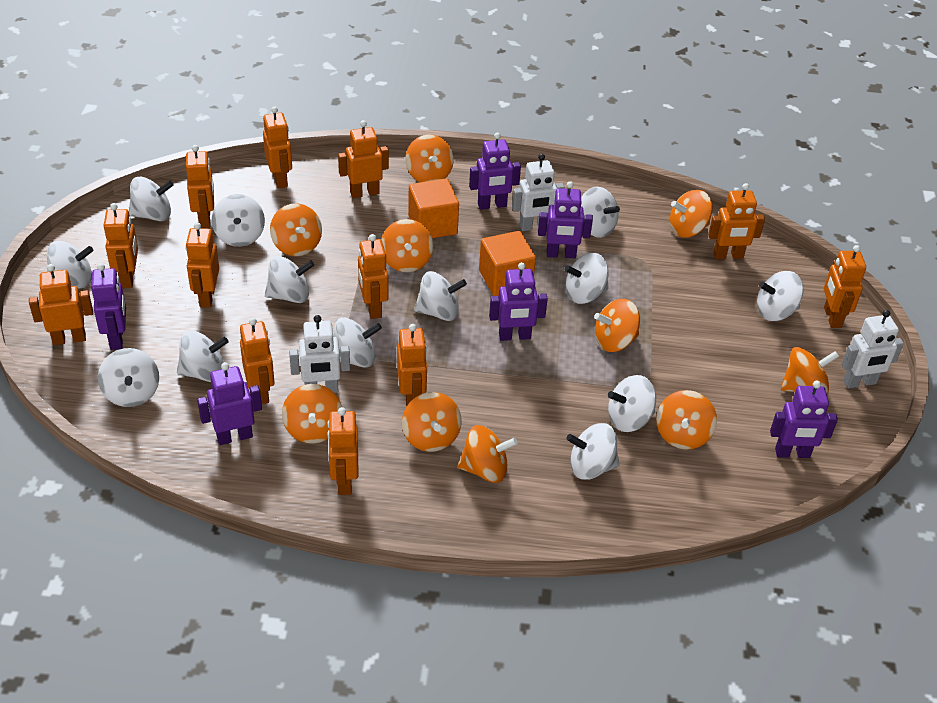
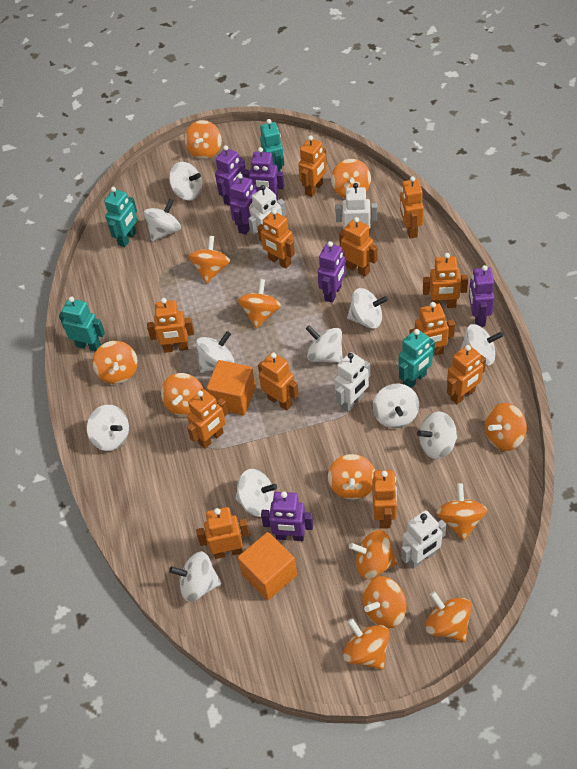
orange spinning top: [270,203,322,256] [282,384,342,444] [381,219,433,272] [402,392,461,452] [405,135,454,182] [458,425,518,483] [594,299,640,352] [656,390,717,450] [670,190,713,238] [781,347,839,394] = 10 -> [93,341,138,384] [161,373,203,417] [185,120,222,159] [189,236,230,284] [238,279,281,328] [328,454,376,500] [331,159,371,198] [343,618,390,670] [349,530,397,579] [362,576,407,629] [425,591,472,642] [437,483,487,541] [485,403,527,451] = 13
turquoise robot: none = 0 -> [59,297,105,351] [104,187,137,247] [260,119,284,172] [398,329,435,388] = 4
white robot: [289,315,350,393] [512,154,565,231] [841,310,904,388] = 3 -> [248,185,286,244] [334,352,370,412] [335,183,377,229] [401,510,446,569] = 4
white spinning top: [47,241,93,289] [98,348,159,407] [129,177,174,221] [177,331,228,382] [212,194,265,247] [265,256,314,303] [334,318,382,368] [414,271,467,321] [564,253,609,304] [567,423,620,480] [581,187,620,238] [608,375,656,432] [757,271,804,321] = 13 -> [87,405,129,451] [144,199,181,242] [169,162,202,200] [169,551,221,602] [196,331,234,373] [235,469,277,517] [306,325,343,363] [347,288,388,329] [373,384,419,428] [417,411,457,459] [460,324,503,366] = 11

